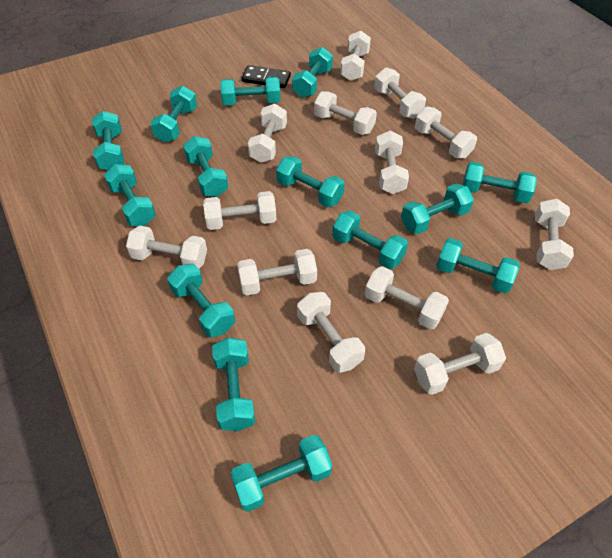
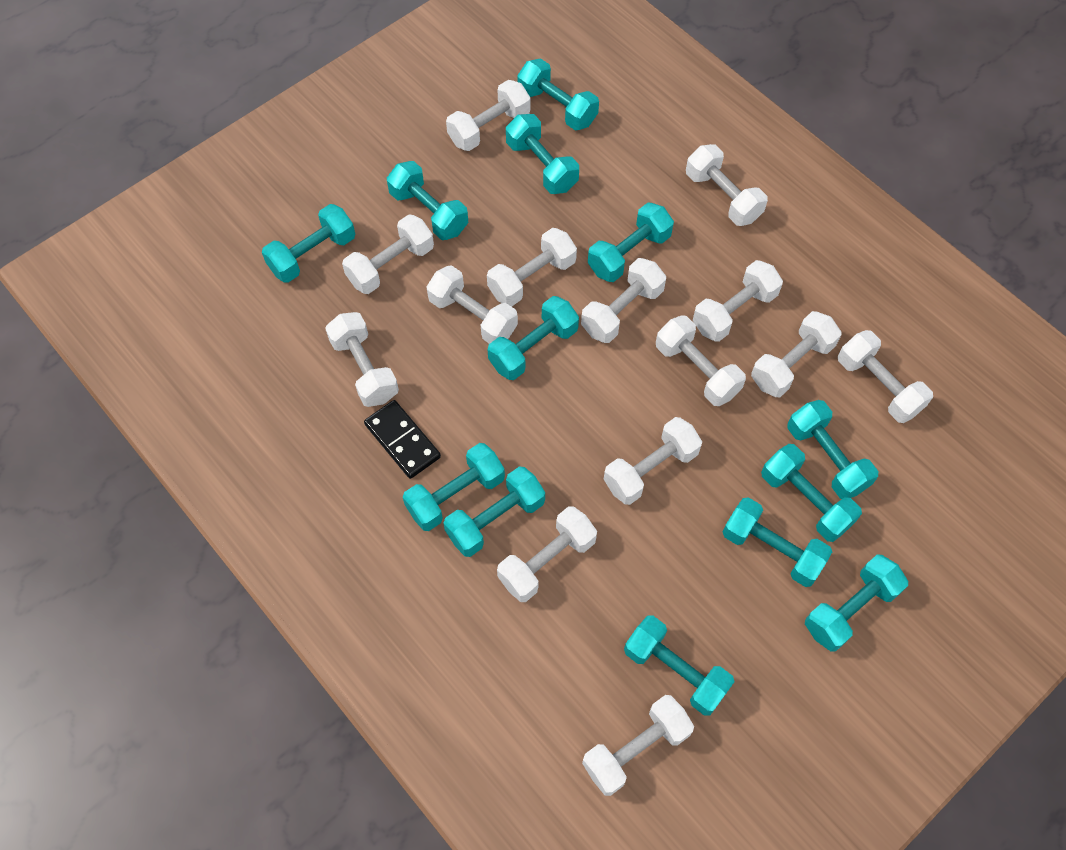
turquoise dumbbell: [92,111,124,170] [104,164,156,226] [150,86,197,143] [167,264,235,338] [183,136,228,197] [212,338,255,431] [220,77,280,105] [231,435,332,512] [276,156,345,207] [292,47,333,98] [332,210,408,269] [401,184,474,234] [436,238,520,293] [463,162,537,203] = 14 -> [262,204,355,283] [387,161,468,240] [403,443,505,531] [443,466,545,557] [488,296,579,380] [506,114,579,194] [517,59,599,130] [588,203,674,282] [624,615,735,716] [723,497,832,587] [761,444,862,542] [787,400,878,499] [805,555,908,652] = 13
white dumbbell: [126,226,207,269] [203,191,276,230] [237,249,317,296] [248,103,287,163] [297,292,365,373] [314,91,377,135] [340,31,371,81] [365,266,449,330] [374,67,426,119] [375,131,409,194] [414,333,506,395] [415,107,477,159] [535,199,574,270] = 13 -> [325,312,399,407] [342,214,434,294] [427,265,518,344] [446,80,531,151] [487,228,577,307] [497,506,597,602] [581,258,666,343] [582,695,694,796] [604,417,702,505] [656,315,746,406] [686,144,768,226] [693,260,783,342] [751,311,841,397] [838,330,933,423] = 14

